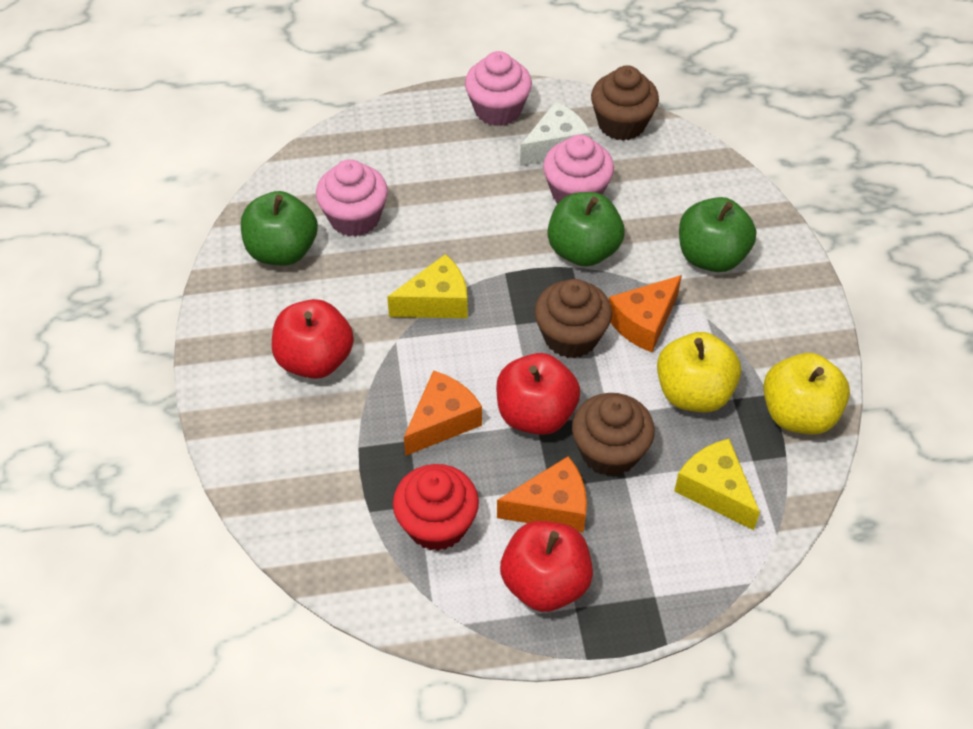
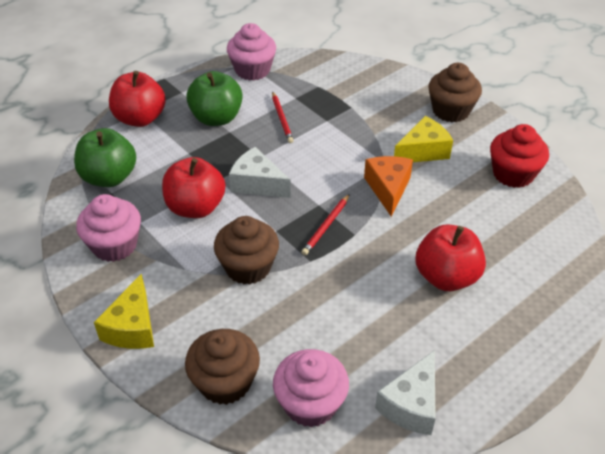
green apple: [241,191,318,266] [547,192,625,267] [679,197,756,272] = 3 -> [74,128,136,187] [186,71,243,126] = 2
orange cheese: [404,370,482,456] [497,456,587,532] [609,275,682,352] = 3 -> [364,156,413,217] = 1
red pencil: none = 0 -> [272,91,294,143] [301,194,350,255] = 2
white cheese: [520,101,591,166] = 1 -> [229,147,291,198] [375,350,436,435] = 2
yellow apple: [657,332,741,412] [763,353,850,435] = 2 -> none = 0

